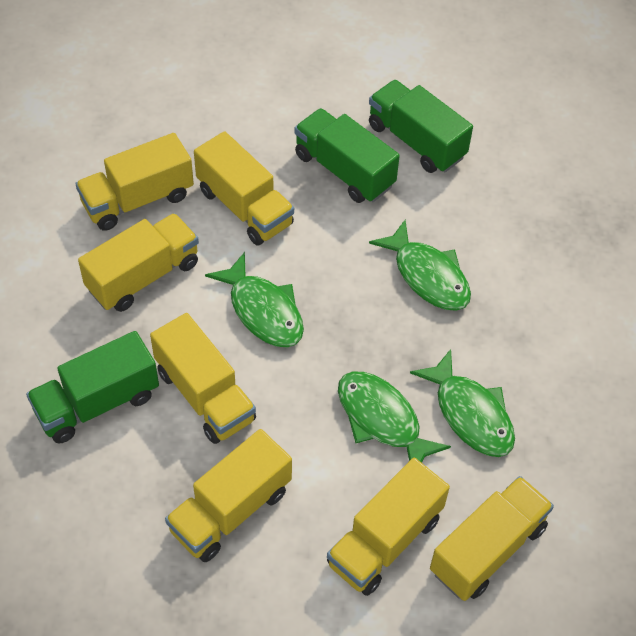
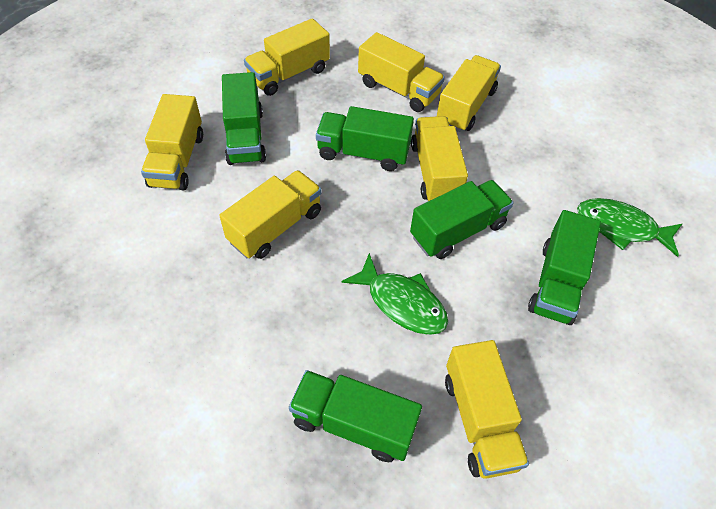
green fish: [205,252,304,347] [338,372,451,463] [369,220,471,311] [410,349,515,457] = 4 -> [342,253,448,335] [577,198,682,257] = 2
green truck: [26,331,159,444] [295,108,400,203] [369,80,473,173] = 3 -> [222,72,266,165] [289,370,422,462] [316,106,414,171] [410,180,514,259] [528,210,601,325] = 5

